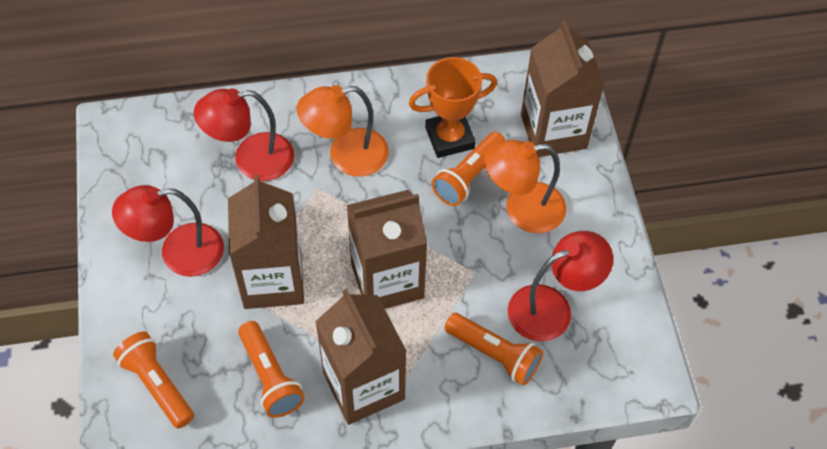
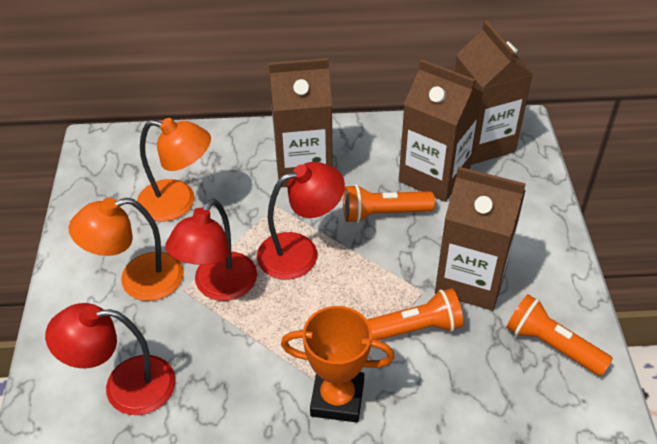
orange flashlight: [113,332,194,429] [238,321,305,418] [431,132,506,206] [444,313,543,385] = 4 -> [343,184,435,223] [367,288,464,340] [506,294,613,376] = 3

